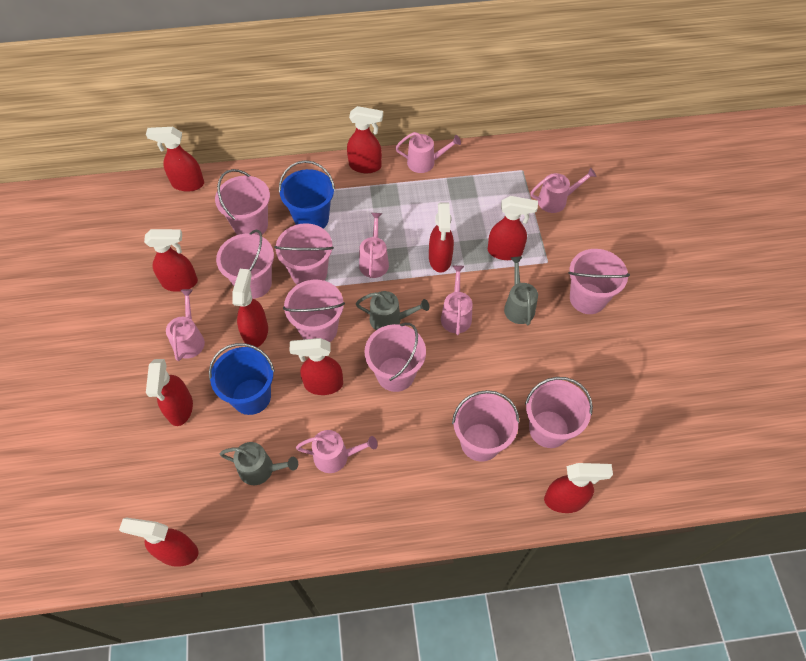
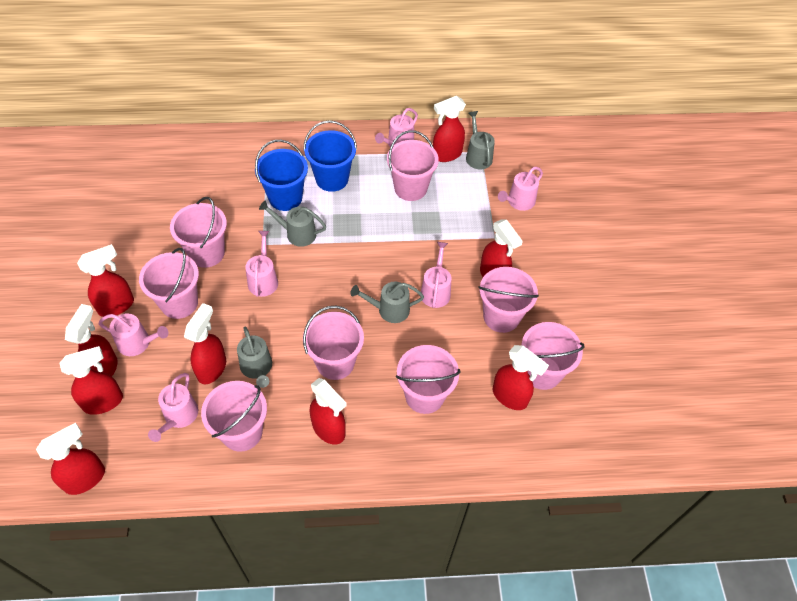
grey watering can: [220,442,298,485] [356,291,429,330] [504,257,538,325] = 3 -> [237,326,272,388] [259,200,326,247] [350,282,424,323] [466,111,495,170] = 4
red spray bottle: [119,518,199,567] [144,229,198,292] [146,127,204,192] [146,359,193,426] [232,269,268,348] [289,338,343,395] [347,106,383,173] [429,202,454,272] [488,196,538,260] [544,463,613,513] = 10 -> [36,423,105,495] [59,346,123,415] [65,304,117,376] [77,244,134,317] [184,303,226,384] [310,378,347,444] [433,96,466,162] [480,219,523,277] [493,345,549,410] = 9

